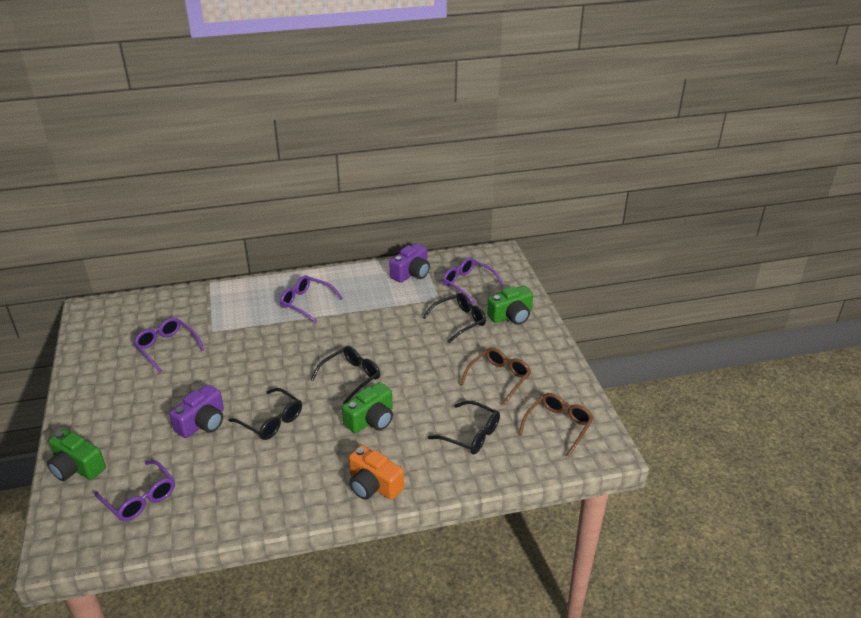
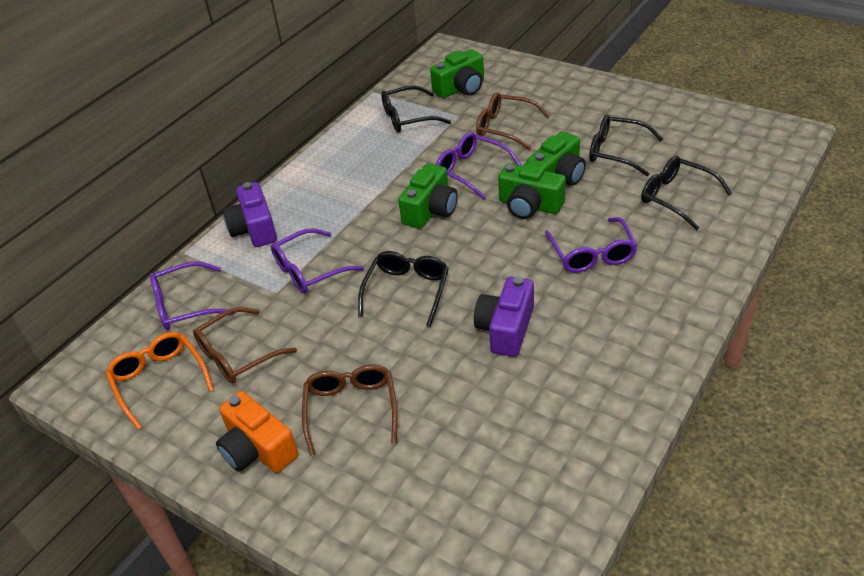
brown glasses: [460,347,531,406] [518,393,594,457] = 2 -> [193,307,297,384] [302,364,398,456] [476,92,550,150] = 3
green camera: [47,429,106,481] [342,382,393,434] [487,286,533,325] = 3 -> [398,163,458,228] [430,49,484,98] [498,163,566,219] [526,131,586,186] = 4
orange glasses: none = 0 -> [105,332,214,430] = 1

